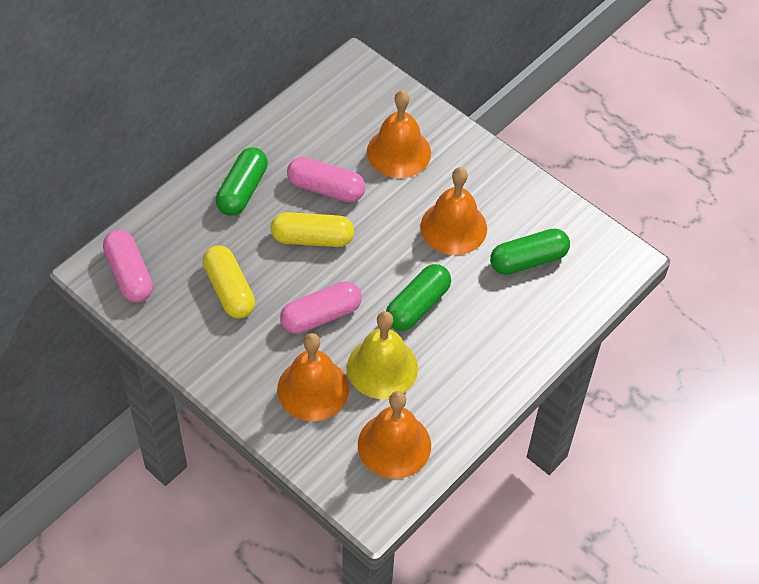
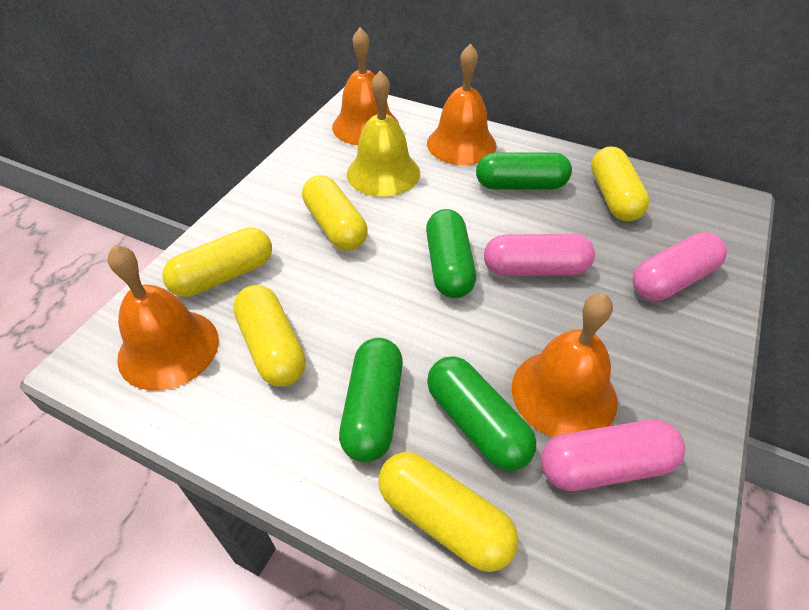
green capsule: [216,147,268,216] [386,264,451,331] [490,228,570,275] = 3 -> [339,338,403,462] [426,209,476,298] [427,356,536,471] [476,152,572,189] = 4
yellow capsule: [203,245,255,319] [271,212,354,247] = 2 -> [162,227,272,297] [233,285,306,387] [302,175,368,251] [378,452,518,572] [591,146,650,221] = 5

